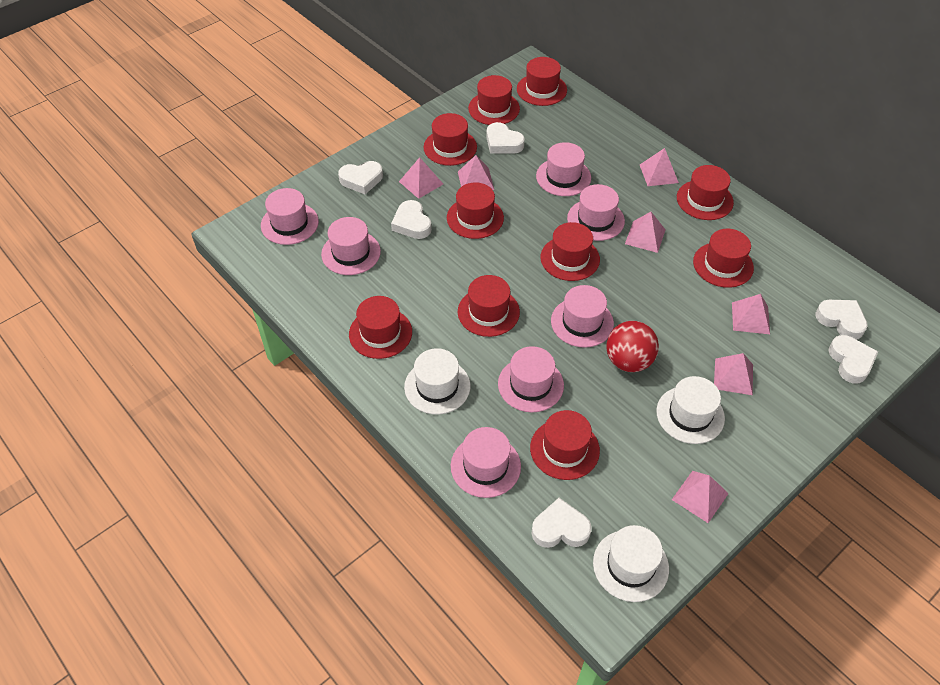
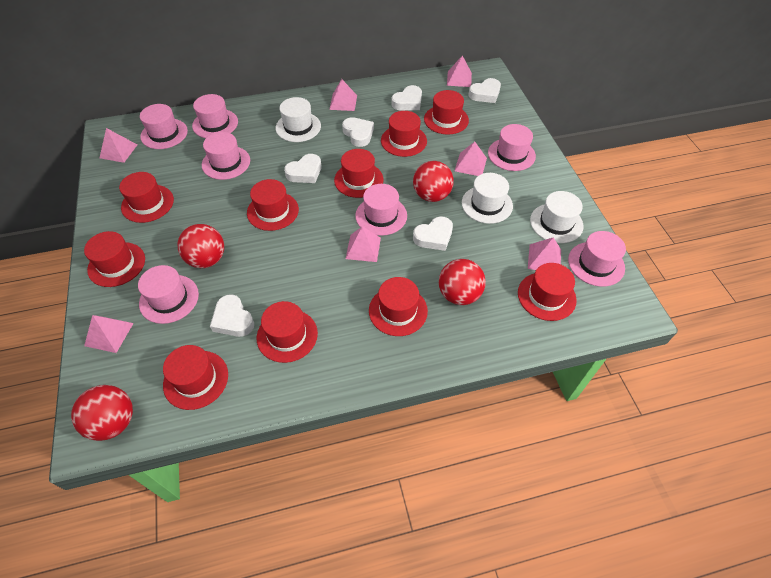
red ball: [606,321,659,372] = 1 -> [71,385,133,441] [178,224,224,268] [413,161,454,202] [439,259,486,305] = 4

